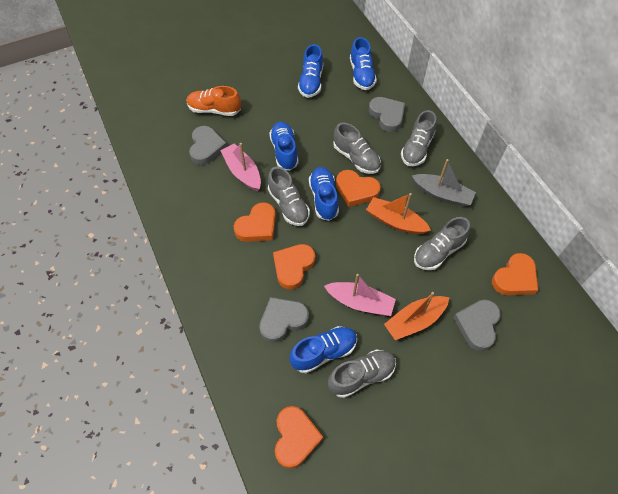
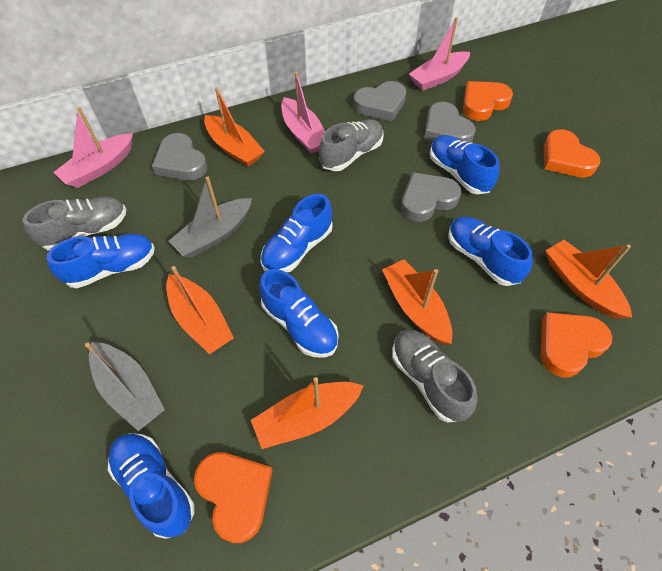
blue shoe: [269,122,299,171] [289,326,357,373] [298,44,323,98] [309,167,339,221] [350,37,377,90] = 5 -> [47,234,155,288] [108,433,195,539] [259,269,339,358] [261,194,332,272] [430,135,500,194] [448,217,533,286] = 6
grey boat: [412,159,476,207] = 1 -> [85,342,165,431] [169,176,252,258] = 2
grey shoe: [268,167,310,226] [328,349,396,398] [333,123,381,174] [401,110,436,166] [414,217,470,270] = 5 -> [23,197,126,251] [319,119,383,171] [392,329,477,422] = 3
orange boat: [366,193,431,234] [384,292,450,340] = 2 -> [166,266,234,354] [204,87,265,167] [251,377,364,449] [382,260,453,344] [546,240,632,319] = 5
orange heart: [233,202,276,242] [273,244,315,290] [275,406,323,469] [336,170,381,207] [492,253,538,295] = 5 -> [194,452,273,543] [463,81,513,121] [540,312,612,377] [543,129,601,178] = 4
orange shoe: [187,86,241,116] = 1 -> none = 0
pink boat: [220,143,261,191] [324,274,396,316] = 2 -> [53,107,133,188] [281,71,325,154] [409,17,470,91] = 3

